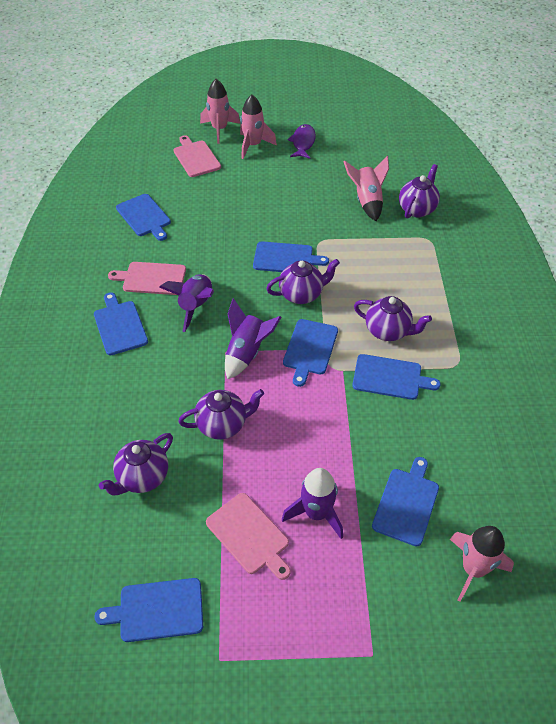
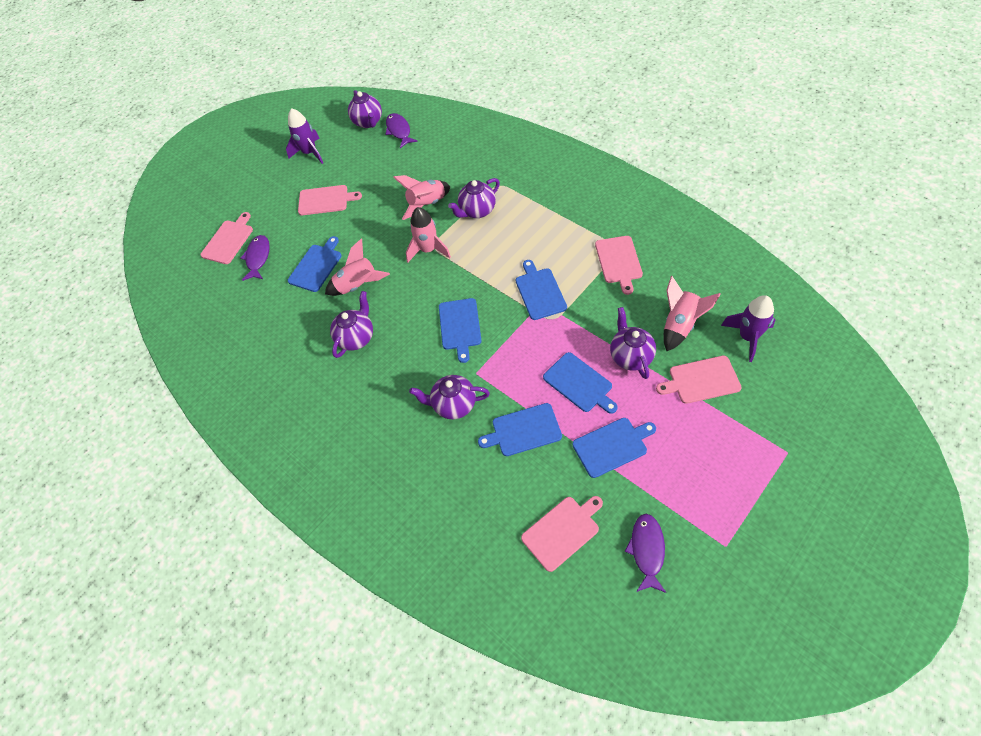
blue cutting board: [94,292,148,355] [94,578,203,642] [116,194,171,241] [253,241,329,272] [283,319,338,387] [352,354,441,400] [372,457,439,546] = 7 -> [288,236,342,292] [439,298,482,363] [478,403,562,456] [516,260,567,320] [543,352,618,414] [572,418,656,478] = 6
pink cutting board: [108,262,186,295] [174,135,221,177] [206,493,291,580] = 3 -> [200,212,253,264] [298,185,362,215] [521,496,603,572] [595,236,643,295] [656,356,742,404] = 5
purple fish: [287,124,316,159] = 1 -> [241,235,270,281] [385,113,418,148] [625,514,667,593] = 3
purple rocket: [159,274,214,332] [225,298,282,379] [282,468,343,539] = 3 -> [286,108,323,164] [721,295,775,362] = 2

